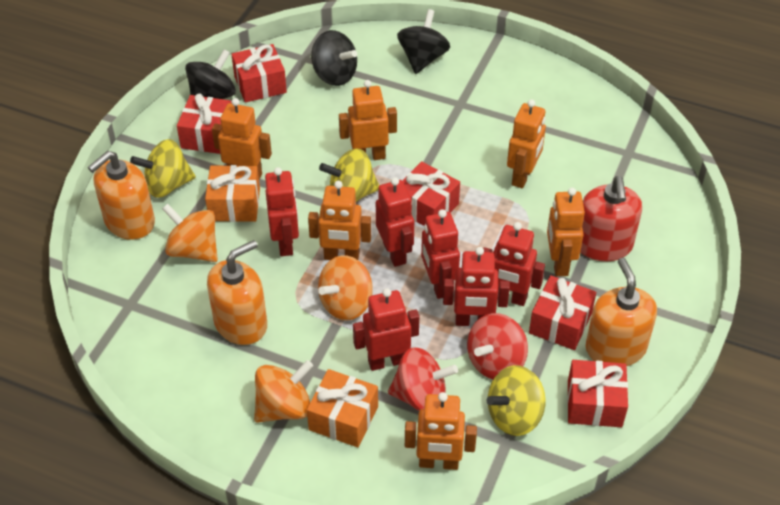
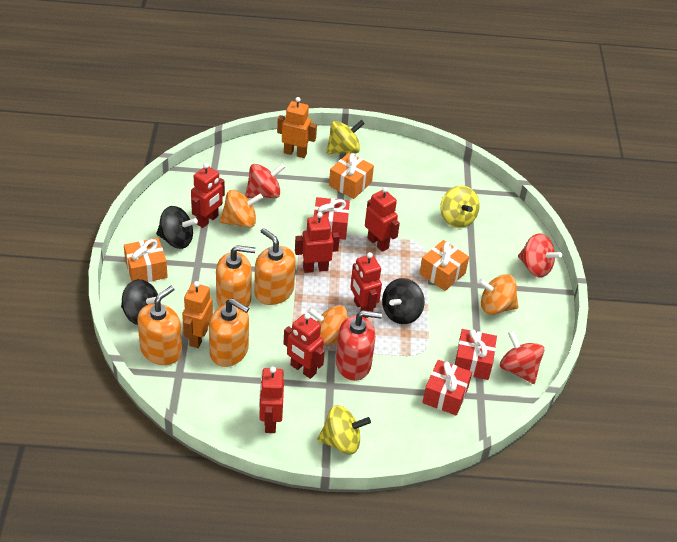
orange gift: [205,165,260,222] [307,369,378,448] = 2 -> [124,238,168,282] [329,153,374,199] [419,240,469,291] = 3
orange robot: [212,98,272,180] [308,181,371,260] [339,80,397,160] [405,392,477,470] [507,100,546,188] [547,188,585,276] = 6 -> [182,281,213,348] [277,97,317,158] = 2
orange soap dispenser: [88,151,155,240] [207,240,267,345] [586,258,657,366] = 3 -> [137,286,182,365] [209,298,249,367] [216,245,255,307] [254,228,296,305] = 4
red gift: [177,93,232,154] [231,44,287,103] [402,161,460,226] [529,275,596,350] [567,360,628,427] = 5 -> [314,197,350,240] [422,360,472,416] [455,329,497,380] = 3
red spinning top: [388,347,458,411] [467,313,528,380] = 2 -> [245,164,285,198] [500,330,544,384] [518,234,562,277] = 3

